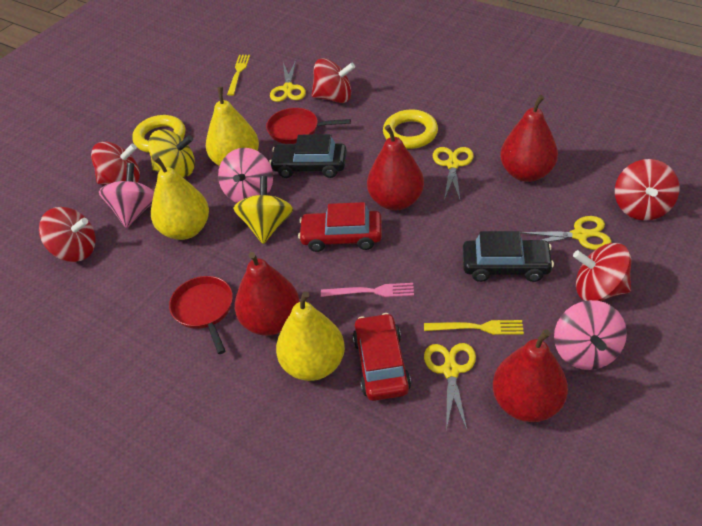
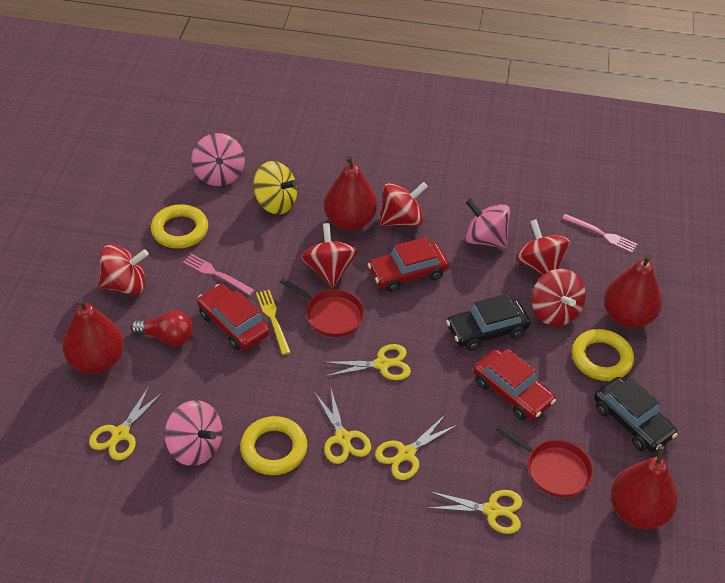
pink fork: [321,283,414,297] = 1 -> [183,254,255,295] [562,214,638,253] = 2
red car: [298,202,382,252] [353,313,411,401] = 2 -> [197,284,270,350] [368,237,449,292] [473,349,556,420] = 3
red light bulb: none = 0 -> [131,311,193,346] = 1
yellow fork: [227,55,250,96] [424,320,524,335] = 2 -> [256,290,291,355] = 1
yellow pear: [151,156,209,240] [206,87,259,166] [276,291,345,381] = 3 -> none = 0
yellow ring: [132,115,185,153] [383,110,438,149] = 2 -> [151,204,208,249] [240,416,307,475] [572,329,634,381] = 3
yellow scissors: [270,60,306,102] [424,343,476,430] [433,147,474,200] [520,216,612,250] = 4 -> [89,387,163,460] [314,389,371,464] [323,344,411,380] [375,414,457,480] [428,490,522,534] = 5
yellow spinning top: [148,130,195,177] [233,176,293,244] = 2 -> [253,161,297,215] = 1

